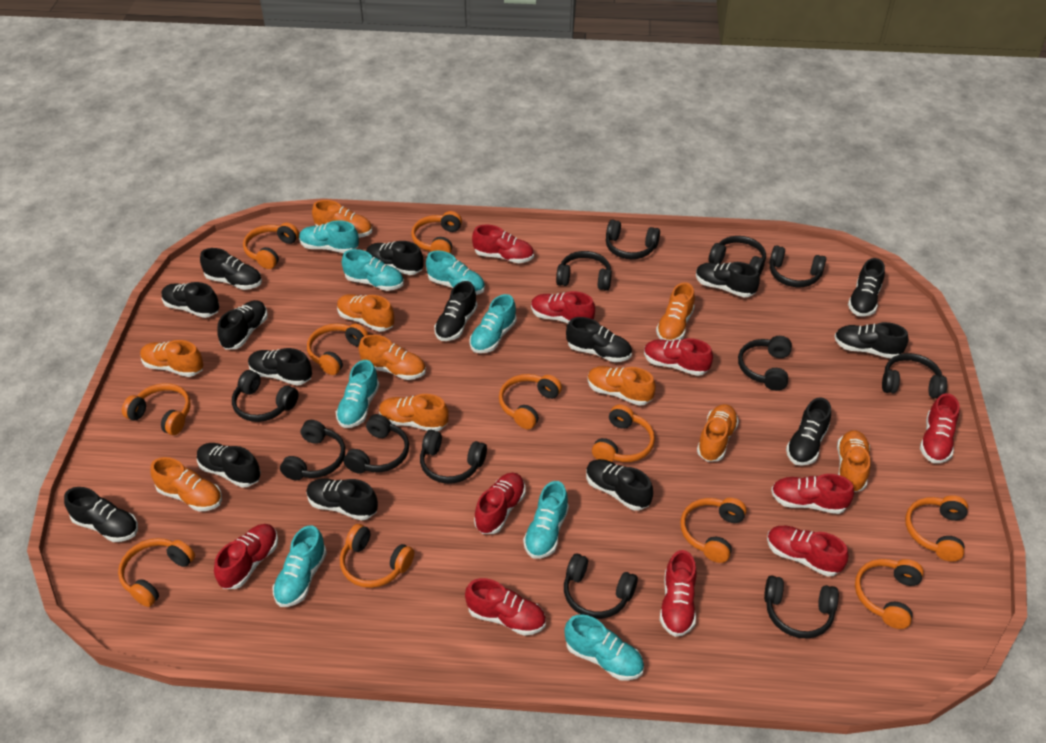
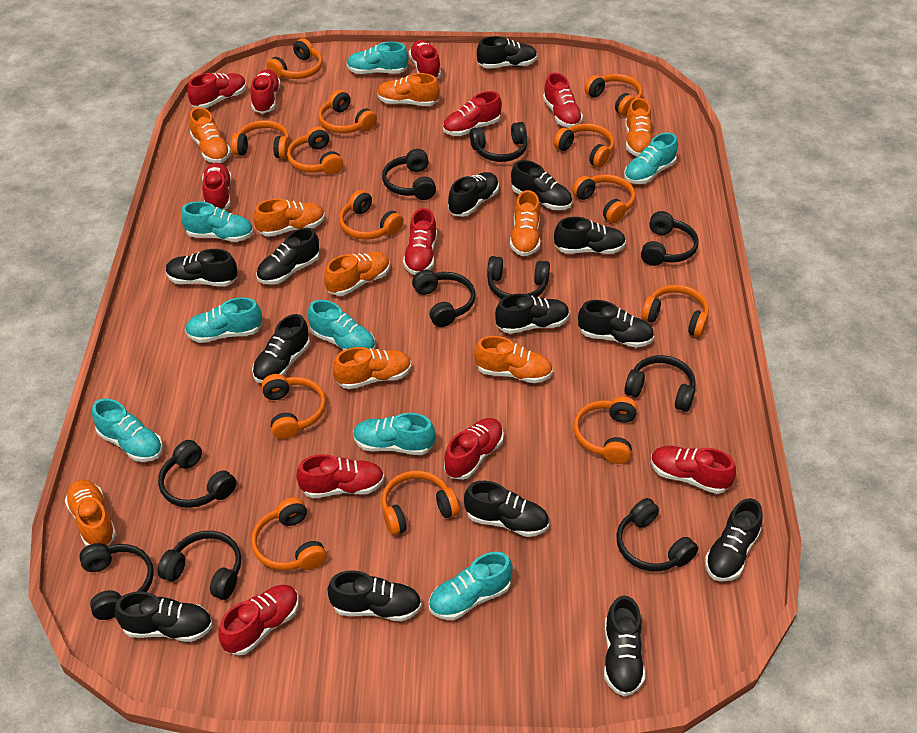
black headphones: [232,370,299,422] [280,420,345,480] [343,414,409,474] [420,430,487,484] [556,251,612,291] [564,554,638,619] [606,219,660,259] [709,236,766,276] [738,336,792,391] [764,575,839,639] [769,245,826,287] [882,353,947,398] = 12 -> [79,543,154,620] [158,440,237,508] [158,531,241,600] [382,149,436,200] [412,270,475,327] [470,122,527,162] [487,256,550,299] [616,498,698,571] [624,355,696,412] [641,211,698,266] = 10
black shoe: [64,487,138,542] [162,282,219,318] [197,443,261,488] [200,248,262,290] [217,300,268,350] [248,348,312,386] [306,478,378,521] [366,241,423,275] [434,281,478,341] [566,317,632,362] [586,459,653,511] [696,262,760,298] [786,397,831,466] [834,322,909,358] [848,258,885,317] = 15 -> [115,591,213,642] [166,249,237,287] [252,314,310,383] [256,228,319,285] [327,570,422,621] [448,172,499,217] [464,481,549,537] [477,36,537,69] [495,294,570,334] [511,160,572,210] [554,217,626,254] [578,300,654,348] [604,595,645,696] [705,498,763,582] = 14
orange headphones: [118,538,195,607] [122,383,191,435] [243,222,299,269] [307,323,368,375] [340,524,414,588] [411,211,462,253] [499,374,562,429] [592,404,655,462] [680,498,747,563] [855,559,924,629] [905,495,968,562] = 11 -> [231,120,289,159] [251,497,327,570] [261,374,326,439] [266,38,323,79] [287,126,343,175] [318,90,377,133] [339,190,404,240] [381,471,459,535] [554,123,615,168] [572,174,636,223] [574,396,637,464] [585,74,643,116] [641,285,709,337] = 13
orange shoe: [140,340,204,377] [150,457,222,511] [312,200,372,238] [337,294,394,332] [359,335,426,380] [379,394,449,431] [588,366,656,406] [656,282,695,341] [697,404,739,462] [837,430,871,492] = 10 -> [65,480,116,546] [189,107,231,163] [254,199,325,237] [324,252,390,296] [333,347,412,389] [377,73,440,106] [474,336,553,383] [510,190,540,256] [625,98,653,156] = 9
red shoe: [214,524,278,589] [465,578,546,636] [472,225,534,263] [474,473,526,534] [531,291,595,323] [644,338,713,376] [660,550,697,637] [767,526,848,576] [771,474,854,514] [920,393,960,463] = 10 -> [187,73,247,108] [202,163,232,210] [218,585,299,656] [251,70,281,114] [296,454,384,498] [403,208,437,275] [409,40,441,79] [443,91,502,136] [444,418,504,480] [543,73,583,128] [651,446,736,494] = 11

